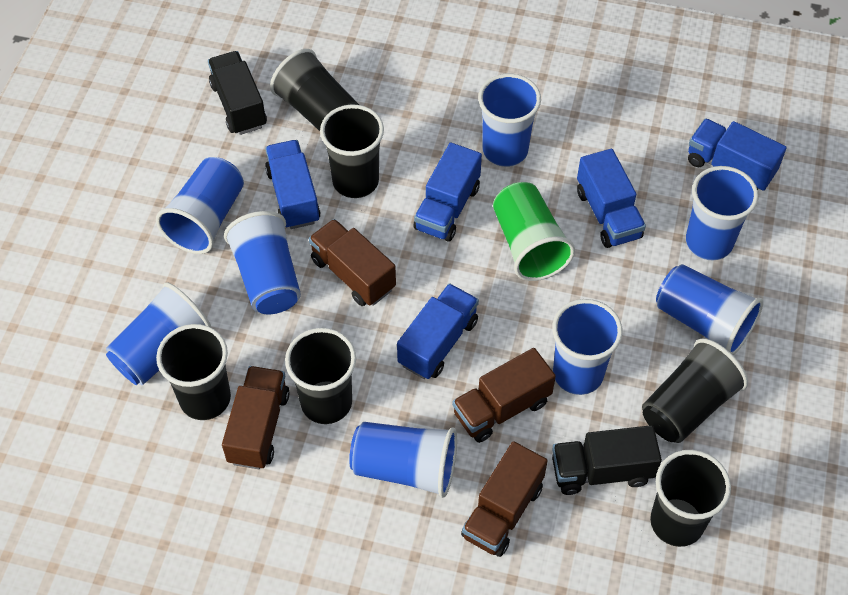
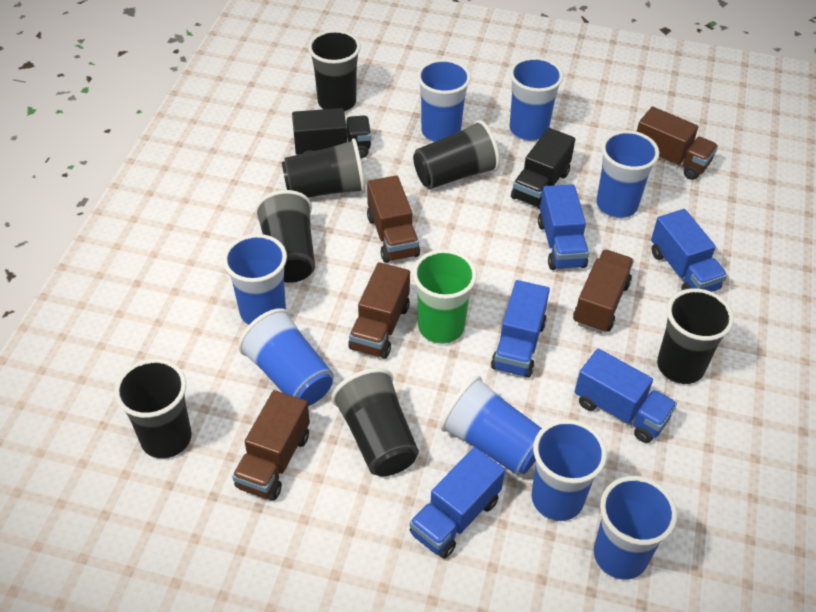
black cup: [156,324,231,420] [270,49,359,131] [285,328,356,424] [320,105,384,198] [642,338,748,443] [650,450,731,547] = 6 -> [115,359,192,459] [255,190,315,283] [282,138,366,197] [308,30,361,112] [332,368,419,476] [413,120,500,189] [657,288,734,384] = 7
brown truck: [222,366,290,469] [309,219,396,306] [452,348,556,443] [461,441,548,557] = 4 -> [232,390,310,500] [348,262,410,359] [367,175,420,263] [573,250,634,333] [637,107,718,180] = 5

